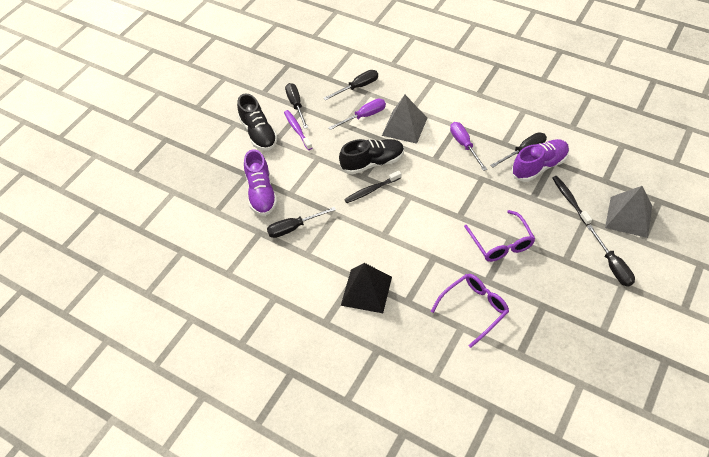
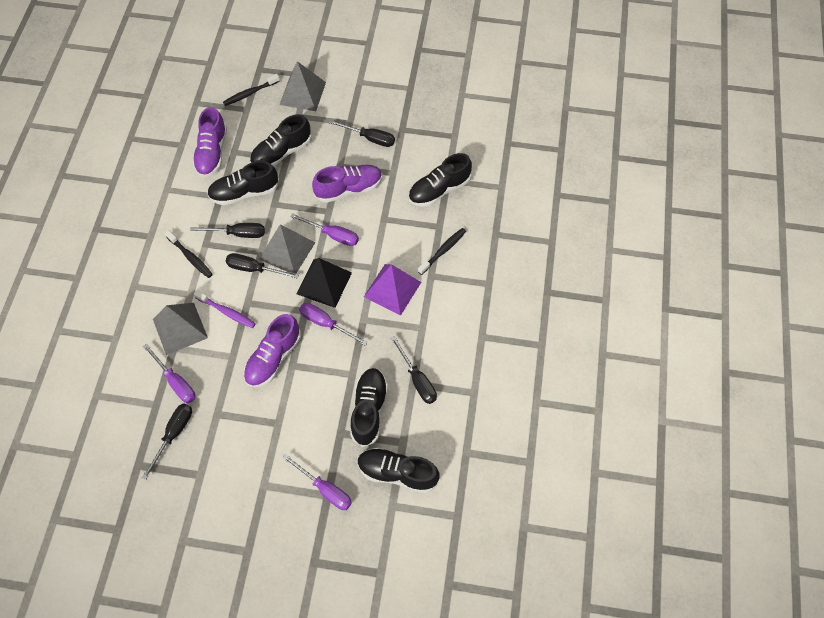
black shoe: [237,94,278,151] [339,139,404,175] = 2 -> [207,161,279,205] [250,114,312,166] [350,368,388,447] [357,448,439,493] [408,153,472,207] = 5
black toothbrush: [344,171,401,203] [552,176,592,226] = 2 -> [165,230,213,278] [223,74,280,106] [418,228,466,275] = 3
grey pyramid: [382,95,427,144] [605,186,652,238] = 2 -> [153,303,208,355] [259,224,315,274] [280,61,326,111] = 3
purple glasses: [431,274,509,348] [464,210,535,262] = 2 -> none = 0
purple pyramid: none = 0 -> [364,264,421,316] = 1
purple screwdriver: [328,99,386,130] [450,122,487,171] = 2 -> [143,344,196,403] [282,454,352,510] [290,213,359,246] [299,303,368,346] = 4
purple shoe: [244,149,277,216] [511,139,569,182] = 2 -> [192,107,227,178] [243,314,301,387] [312,165,382,203] = 3

